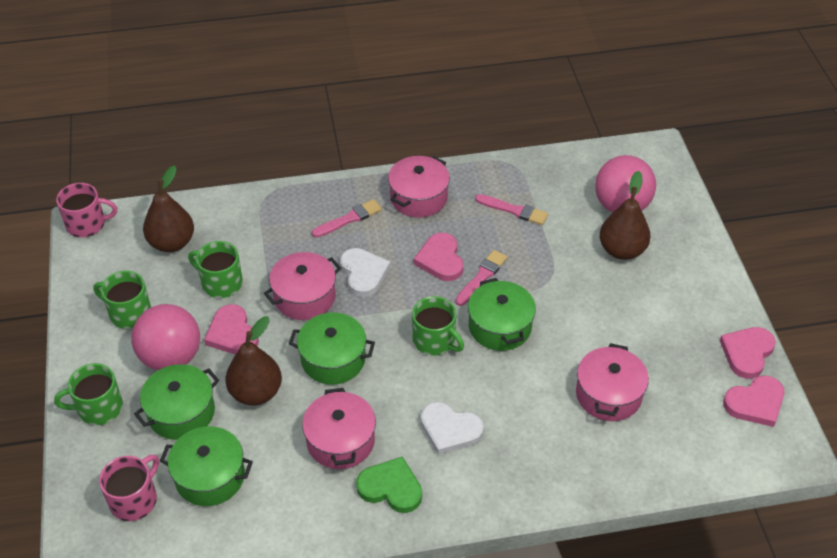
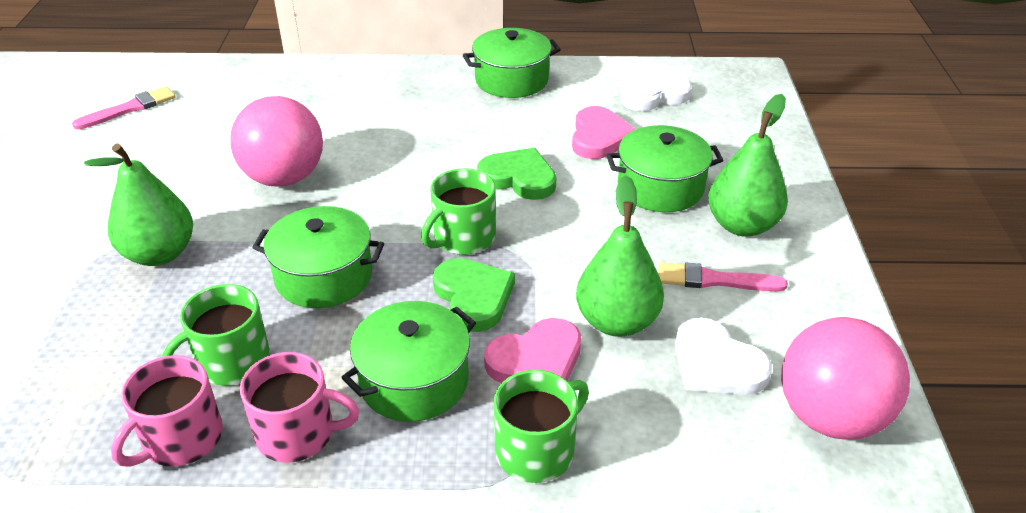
brown pear: [143,166,194,252] [226,316,282,405] [599,171,651,260] = 3 -> none = 0
green heart: [356,456,422,513] = 1 -> [433,258,515,332] [477,148,556,200] = 2
green mug: [54,363,123,425] [93,271,151,329] [188,241,243,298] [412,296,464,356] = 4 -> [162,284,270,386] [421,168,496,255] [494,370,589,483] = 3
green pear: none = 0 -> [84,143,193,266] [576,175,664,337] [708,94,788,237] = 3
pink brush: [312,199,382,238] [456,250,507,306] [475,194,548,225] = 3 -> [72,86,175,130] [659,262,788,291] = 2
pink heart: [204,304,259,355] [414,233,463,281] [720,327,776,379] [723,375,784,427] = 4 -> [484,318,581,383] [572,106,636,159] = 2
pink pot: [264,252,341,320] [302,388,376,469] [388,156,450,218] [576,343,649,421] = 4 -> none = 0

